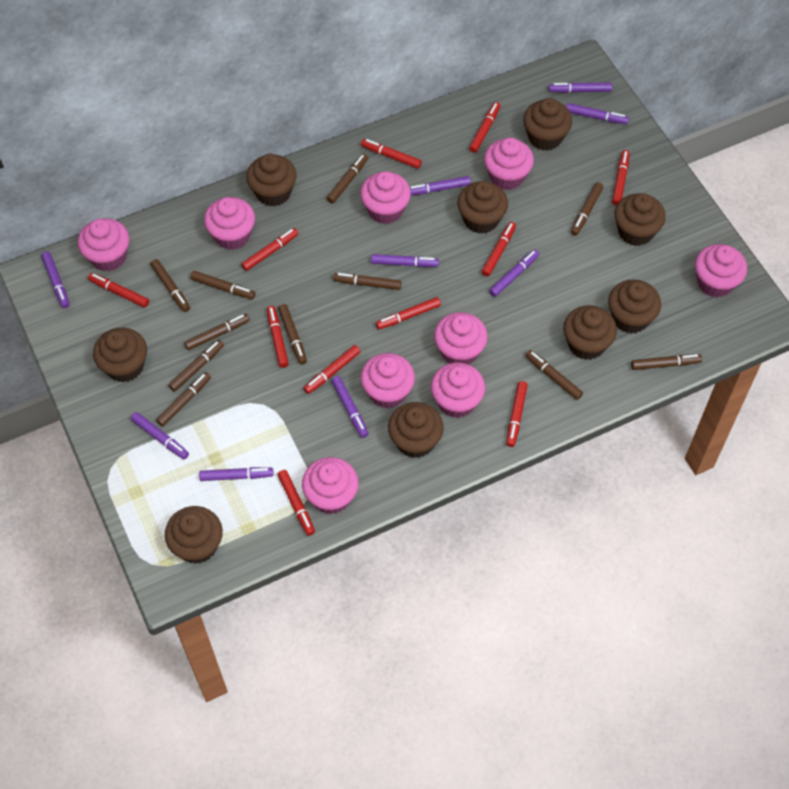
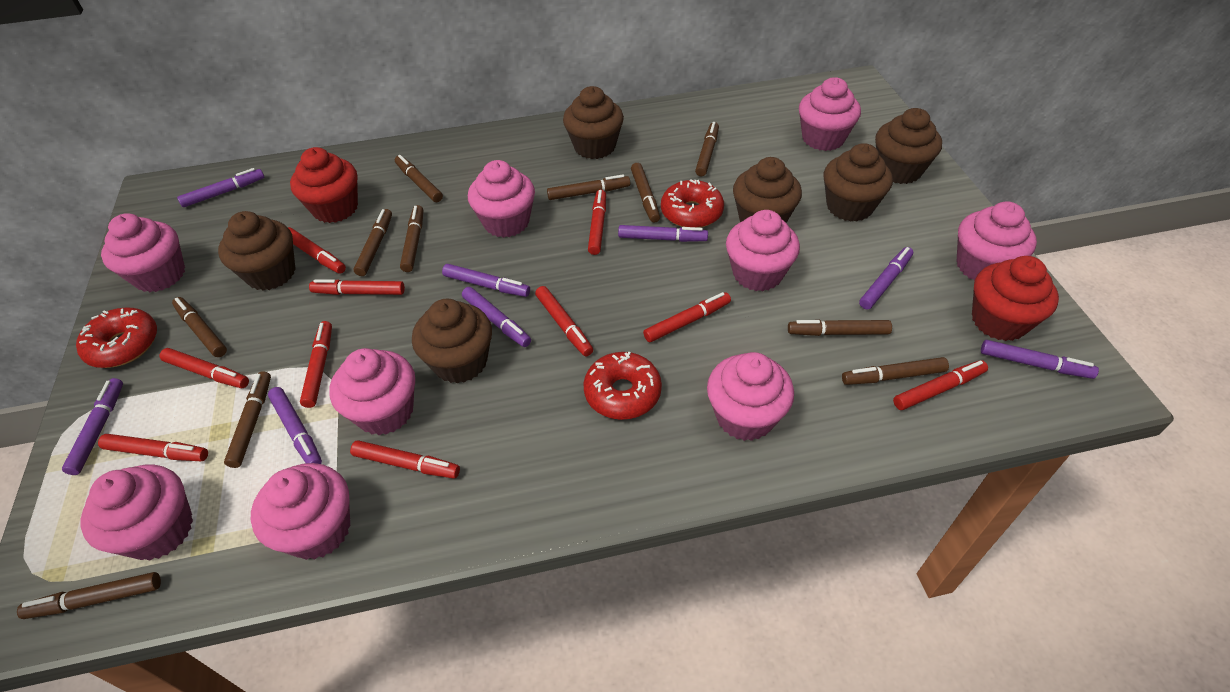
brown cupcake: [93,327,147,383] [165,506,223,564] [246,154,297,207] [388,402,444,458] [457,181,508,234] [523,98,572,151] [563,305,617,360] [608,279,661,334] [614,193,666,246] = 9 -> [218,211,296,290] [412,299,492,384] [563,86,624,159] [733,157,802,223] [824,143,893,221] [875,108,942,184] = 6
purple marker: [41,251,70,308] [131,412,189,459] [199,467,274,481] [331,376,369,438] [371,254,439,267] [410,176,471,196] [489,250,539,297] [549,82,612,93] [566,103,629,124] = 9 -> [62,378,123,475] [177,168,264,207] [268,387,322,464] [442,264,530,297] [462,287,531,347] [618,225,708,242] [859,247,913,309] [981,340,1099,379] = 8
red cupcake: none = 0 -> [290,147,358,223] [972,256,1059,341] = 2
red donut: none = 0 -> [76,307,157,368] [583,352,662,420] [661,179,724,228] = 3
red marker: [88,273,149,308] [241,228,298,271] [267,306,289,368] [277,470,315,536] [303,345,361,394] [361,139,422,169] [376,297,441,330] [469,102,500,153] [481,222,516,277] [506,381,528,447] [612,150,630,205] = 11 -> [98,434,208,461] [160,348,249,388] [287,227,346,274] [300,321,332,408] [309,279,405,295] [350,440,460,478] [535,286,593,356] [588,190,606,255] [643,292,731,342] [893,360,988,410] = 10

